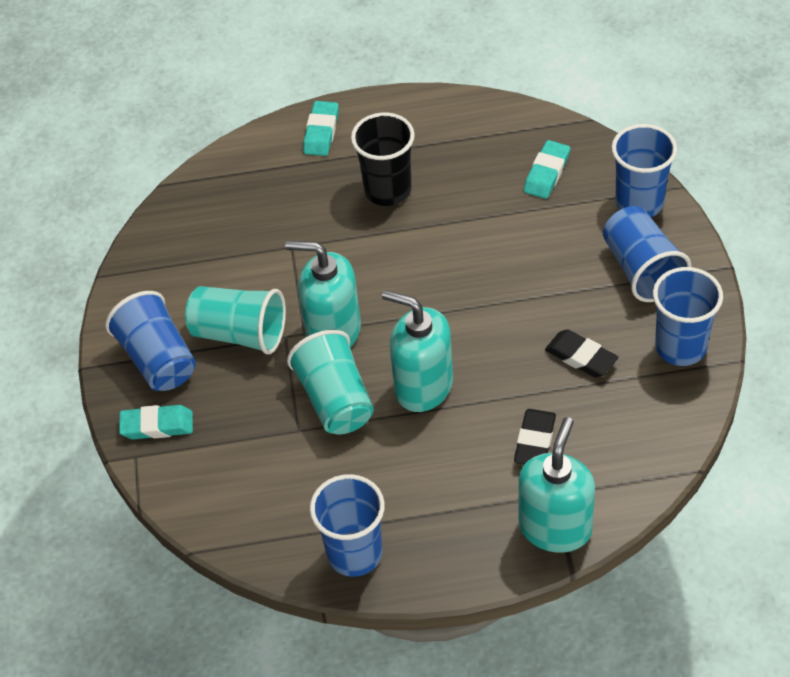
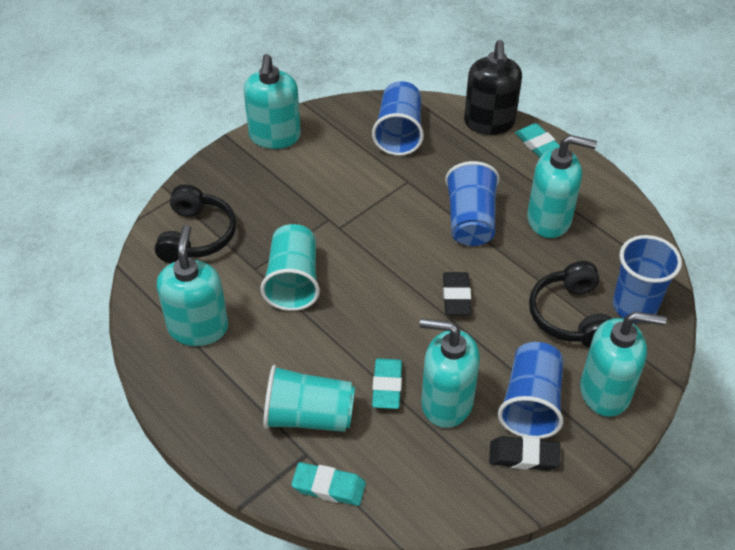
black cup: [351,113,415,206] = 1 -> none = 0
black headphones: none = 0 -> [155,184,236,264] [529,261,612,348] = 2
black soap dispenser: none = 0 -> [464,40,522,135] = 1
blue cup: [105,291,196,391] [310,474,385,577] [603,206,692,302] [612,124,677,217] [653,267,723,366] = 5 -> [372,81,424,156] [445,161,500,246] [498,342,564,439] [613,235,682,323] = 4
turquoise soap dispenser: [285,241,361,347] [382,290,453,412] [518,417,595,553] = 3 -> [157,225,228,346] [244,54,301,149] [420,318,480,428] [527,135,597,238] [580,311,666,417] = 5

